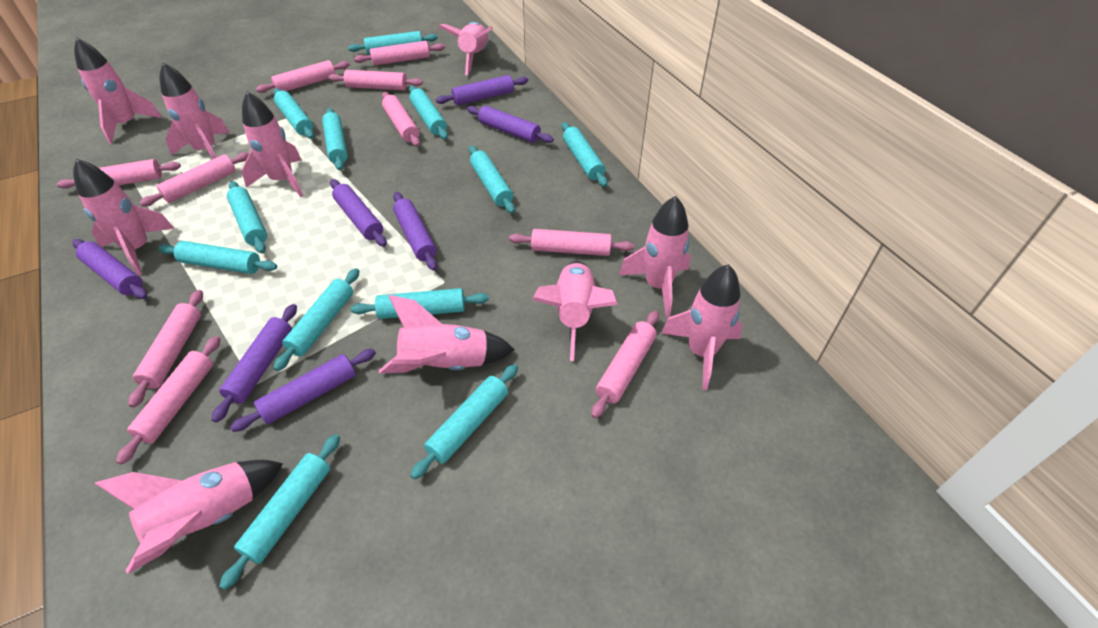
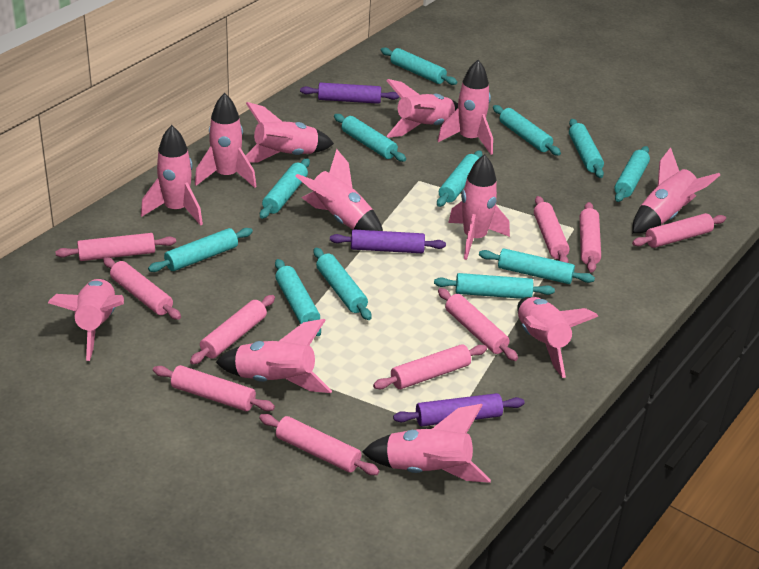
pink rocket: [73,159,174,276] [74,38,162,144] [94,460,283,574] [159,62,230,159] [242,91,303,197] [379,295,515,374] [438,22,493,75] [532,261,618,361] [619,196,691,318] [661,264,743,390] = 10 -> [48,279,124,361] [141,125,203,226] [195,93,257,188] [216,319,332,393] [245,102,334,162] [295,149,383,231] [362,404,491,483] [386,79,458,138] [437,60,493,155] [448,154,510,260] [517,297,599,378] [632,147,720,233] = 12
purple rolling pin: [72,239,147,299] [212,304,297,423] [230,349,376,432] [330,179,387,247] [393,192,437,271] [436,75,528,105] [467,106,554,143] = 7 -> [300,83,399,104] [330,229,446,253] [393,393,525,426] = 3

